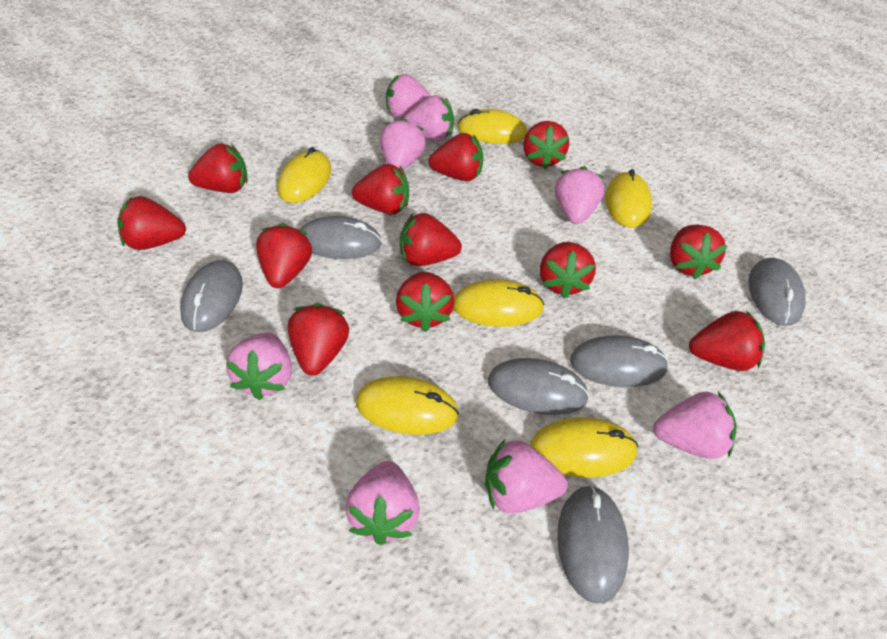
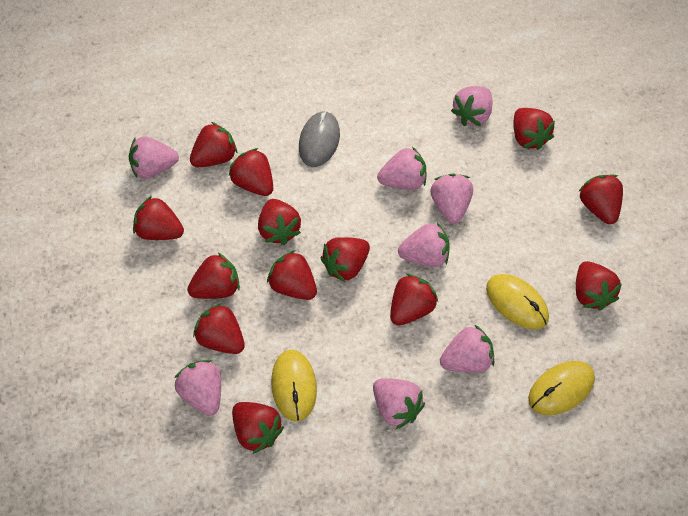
grey mouse: [180,260,243,332] [300,216,382,259] [488,358,589,415] [557,485,629,604] [570,335,669,387] [748,258,806,326] = 6 -> [299,111,340,167] = 1
red strawberry: [117,196,186,250] [188,143,248,193] [256,223,312,288] [288,303,349,376] [352,164,409,215] [396,272,454,332] [400,213,462,266] [428,133,484,181] [523,121,569,169] [540,242,596,298] [670,225,728,280] [689,310,765,371] = 12 -> [133,196,184,240] [187,253,240,299] [190,122,237,167] [193,303,245,354] [229,148,273,196] [232,402,284,454] [258,199,301,245] [267,250,317,300] [320,237,370,282] [390,273,438,326] [513,108,555,150] [576,261,622,310] [578,175,623,224] = 13
yellow mouse: [277,147,331,203] [356,376,459,435] [453,279,544,327] [457,109,527,144] [530,417,638,478] [605,169,652,228] = 6 -> [271,350,317,422] [486,274,549,330] [528,361,595,415] = 3

